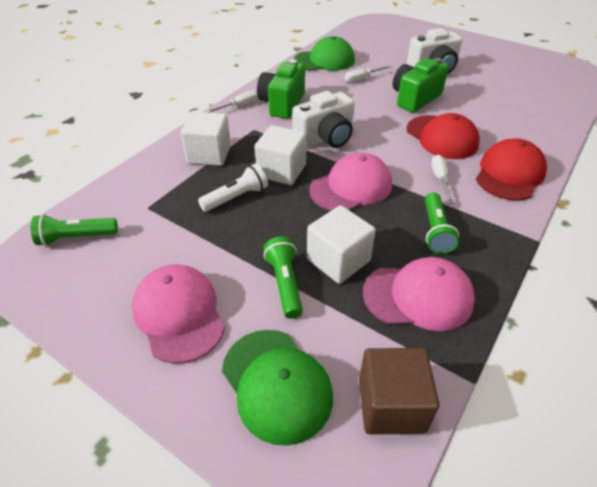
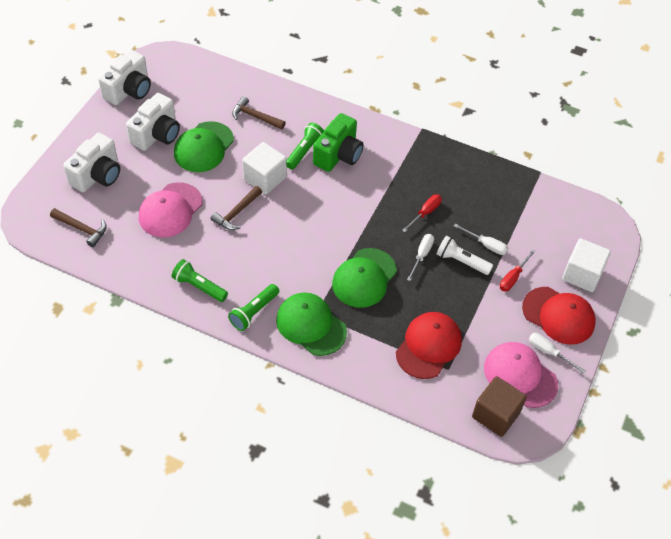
brown hammer: none = 0 -> [50,208,107,247] [210,186,262,230] [232,96,286,130] = 3
green camera: [257,59,305,119] [393,58,449,113] = 2 -> [313,113,364,172] = 1
green cap: [222,330,333,446] [294,36,355,71] = 2 -> [174,121,234,172] [276,293,347,356] [332,248,397,308] = 3
pink cap: [132,264,225,364] [309,152,392,211] [363,257,475,331] = 3 -> [139,182,203,237] [484,342,558,408] = 2
red screwdriver: none = 0 -> [402,194,442,232] [500,249,536,291] = 2
white camera: [292,91,355,148] [407,28,462,74] = 2 -> [63,133,120,192] [98,50,151,105] [126,93,180,151] = 3
white cube: [181,112,231,166] [255,125,306,185] [307,205,376,284] = 3 -> [242,142,287,194] [562,238,611,292] = 2

